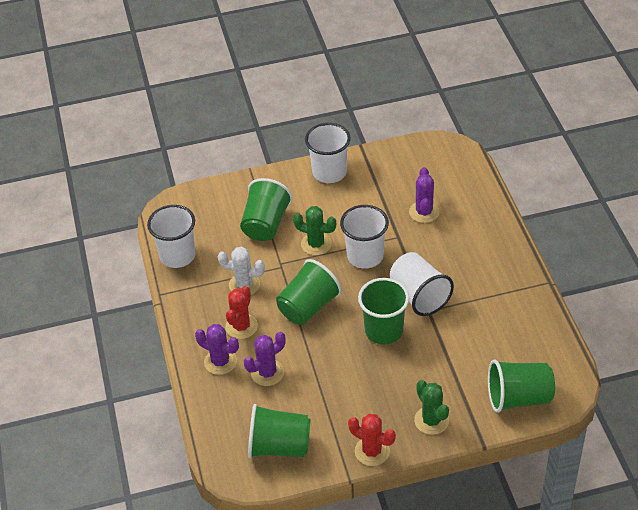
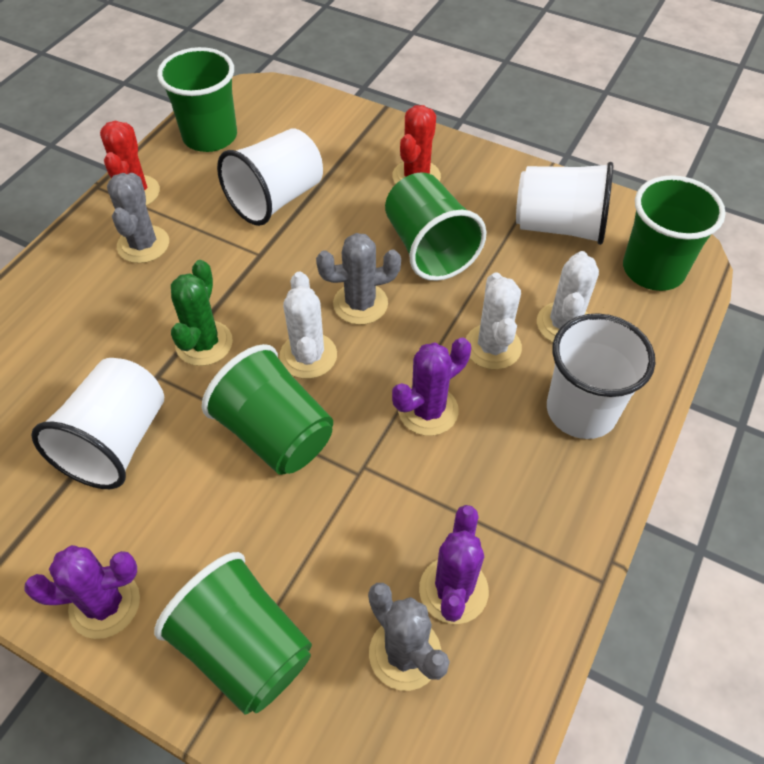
green cactus: [293,206,336,255] [414,380,449,435] = 2 -> [171,260,233,366] = 1
grey cactus: none = 0 -> [107,173,169,263] [316,233,401,325] [368,583,450,691] = 3
white cactus: [218,247,265,295] = 1 -> [279,272,337,379] [466,272,522,370] [537,251,599,342] = 3

